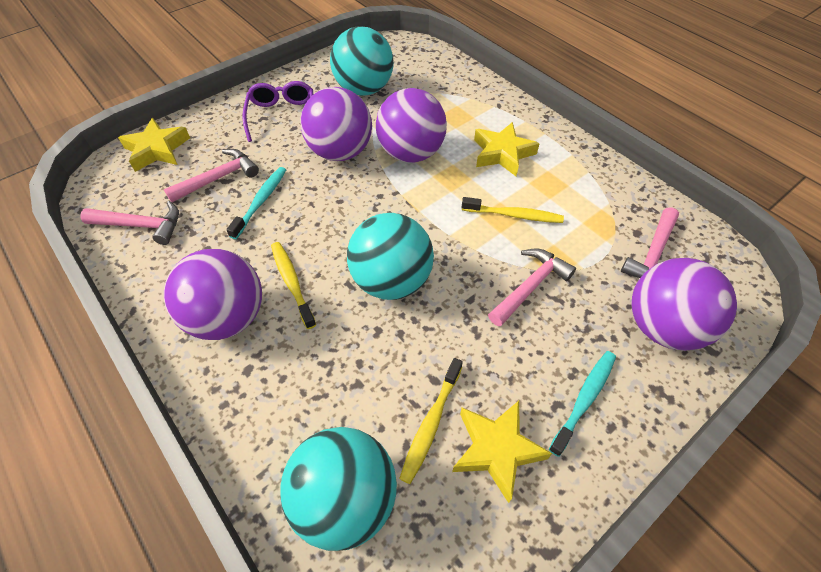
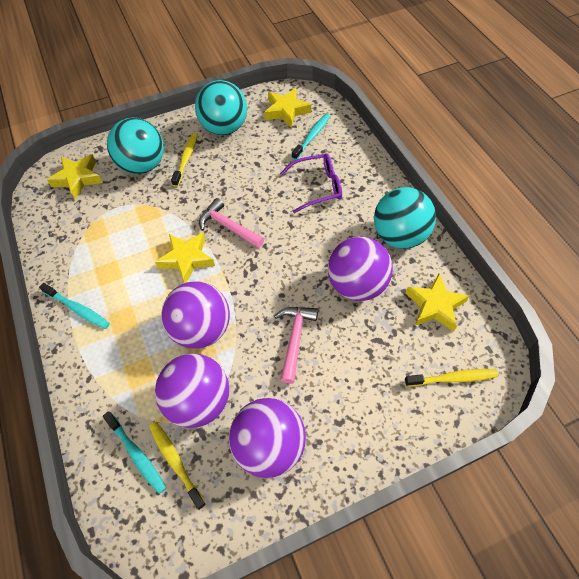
pink hammer: [80,201,179,245] [163,149,259,202] [488,249,576,327] [621,207,679,278] = 4 -> [199,198,264,248] [274,307,318,384] = 2
turquoise toothbrush: [226,167,286,239] [549,351,616,457] = 2 -> [39,283,110,329] [103,411,166,494] [292,114,330,160] = 3
yellow star: [118,118,190,172] [452,401,552,503] [474,122,540,176] = 3 -> [47,154,103,199] [155,232,215,283] [264,88,311,128] [406,273,469,332] = 4

